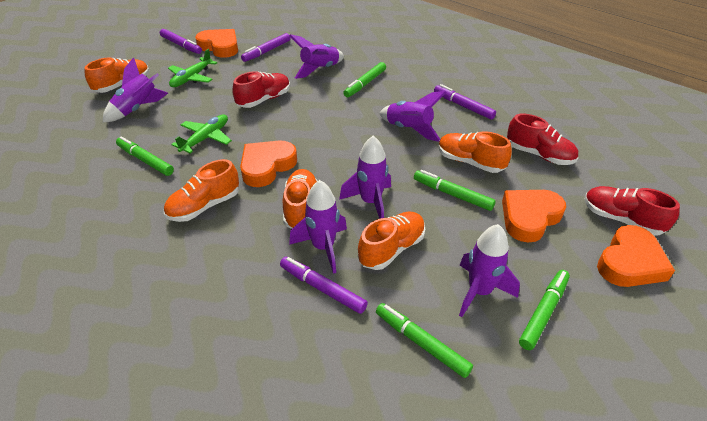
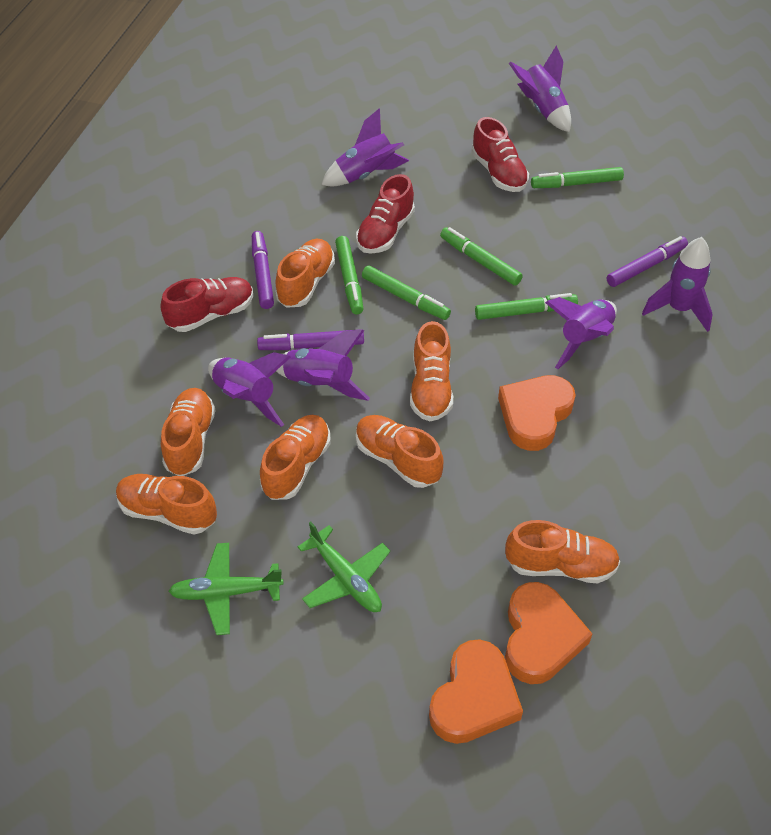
orange heart: [195,29,238,58] [240,140,297,187] [502,190,566,242] [597,225,675,287] = 4 -> [429,639,523,744] [498,375,576,451] [505,582,592,684] = 3
orange shoe: [85,58,149,93] [164,159,239,222] [283,169,317,229] [358,212,425,270] [438,131,512,173] = 5 -> [116,474,217,535] [161,388,216,476] [260,415,331,500] [275,239,335,308] [356,415,443,488] [410,321,453,421] [505,520,620,583] = 7
purple marker: [160,29,202,54] [241,33,290,62] [280,257,368,314] [434,84,496,120] = 4 -> [252,231,274,309] [257,329,364,350] [607,236,688,287] = 3

